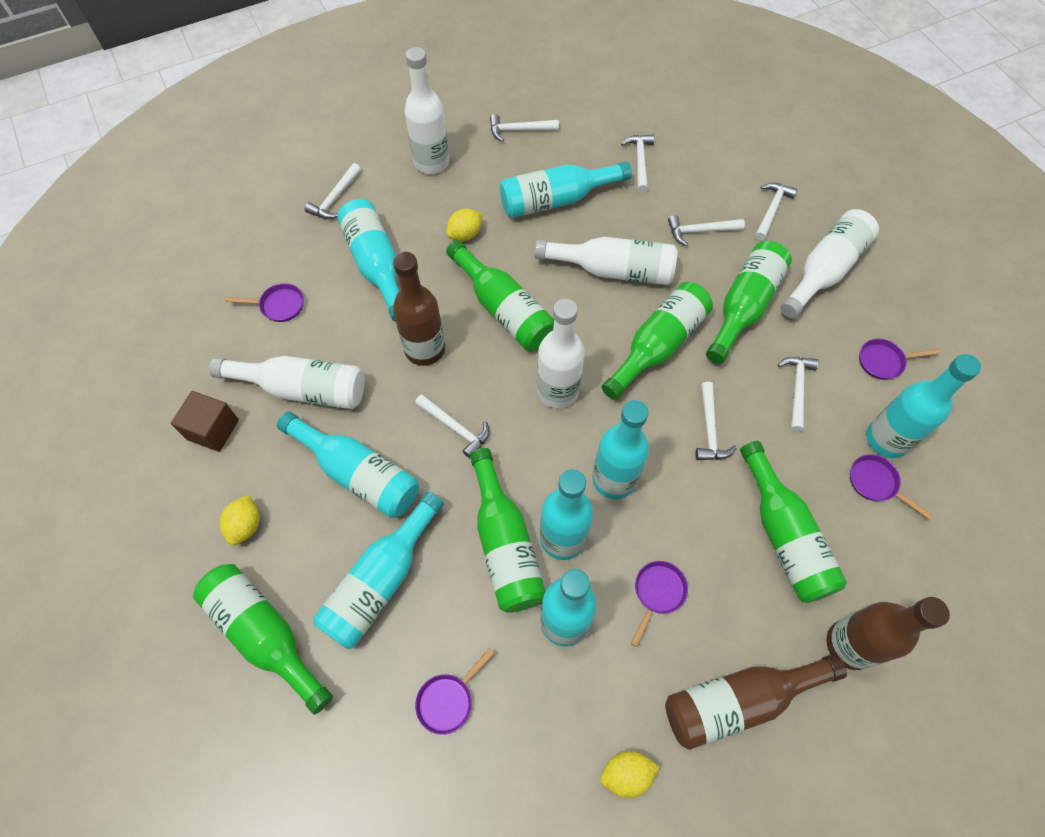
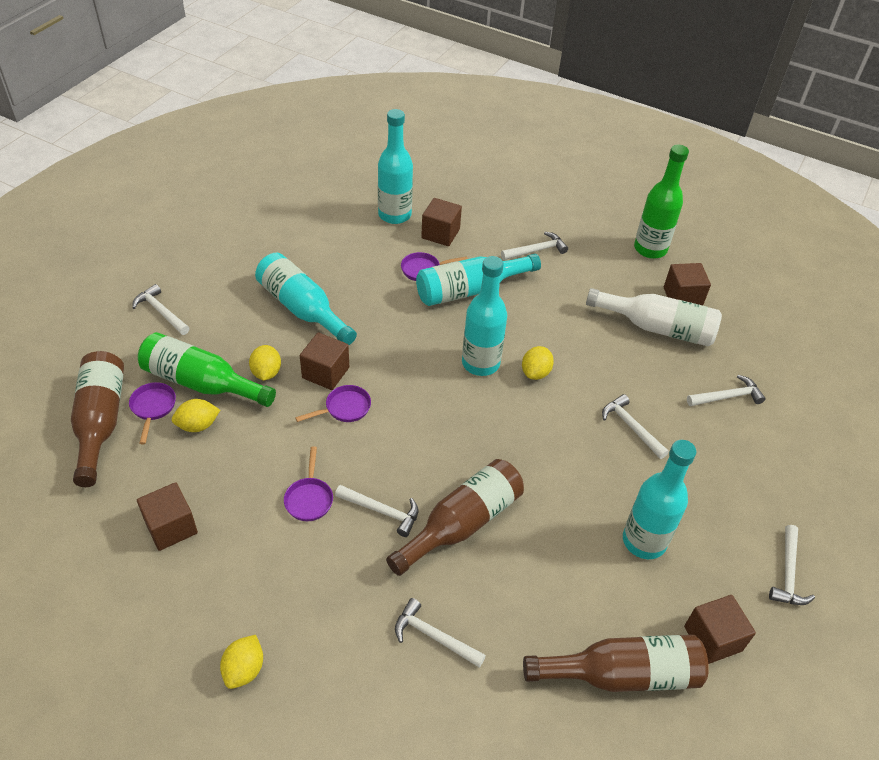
brown cube: [171,391,239,452] = 1 -> [137,482,198,551] [300,332,349,390] [421,198,462,246] [664,263,711,305] [684,595,756,664] = 5
green bottle: [193,564,333,715] [446,240,554,351] [470,448,546,613] [601,282,713,400] [706,241,792,364] [740,441,847,603] = 6 -> [138,332,276,407] [634,144,689,259] = 2
purple pan: [225,283,304,322] [415,648,494,735] [631,561,688,647] [850,455,933,519] [859,339,941,380] = 5 -> [129,382,176,444] [284,446,333,521] [295,385,371,422] [401,252,468,281] = 4
turquoise bottle: [277,411,419,518] [313,491,444,649] [337,199,399,322] [500,161,632,218] [540,469,593,560] [540,569,597,647] [592,400,649,499] [866,354,981,458] = 8 -> [255,253,357,345] [378,109,413,224] [416,254,541,306] [462,256,507,376] [623,440,697,559] = 5
white bottle: [209,356,365,409] [404,47,449,174] [535,237,678,285] [537,299,585,408] [780,209,879,318] = 5 -> [586,288,722,347] = 1
white hammer: [305,163,361,219] [415,394,489,458] [490,114,559,142] [621,134,654,192] [668,215,745,246] [695,382,737,460] [755,183,797,240] [778,357,819,432] = 8 -> [132,284,190,335] [335,485,418,537] [395,598,486,668] [501,232,568,260] [602,394,669,459] [687,375,766,406] [769,525,815,605] = 7
yellow lemon: [220,495,259,545] [446,209,482,241] [600,751,660,798] = 3 -> [172,399,220,432] [220,635,263,689] [249,345,281,381] [522,346,554,380] = 4

